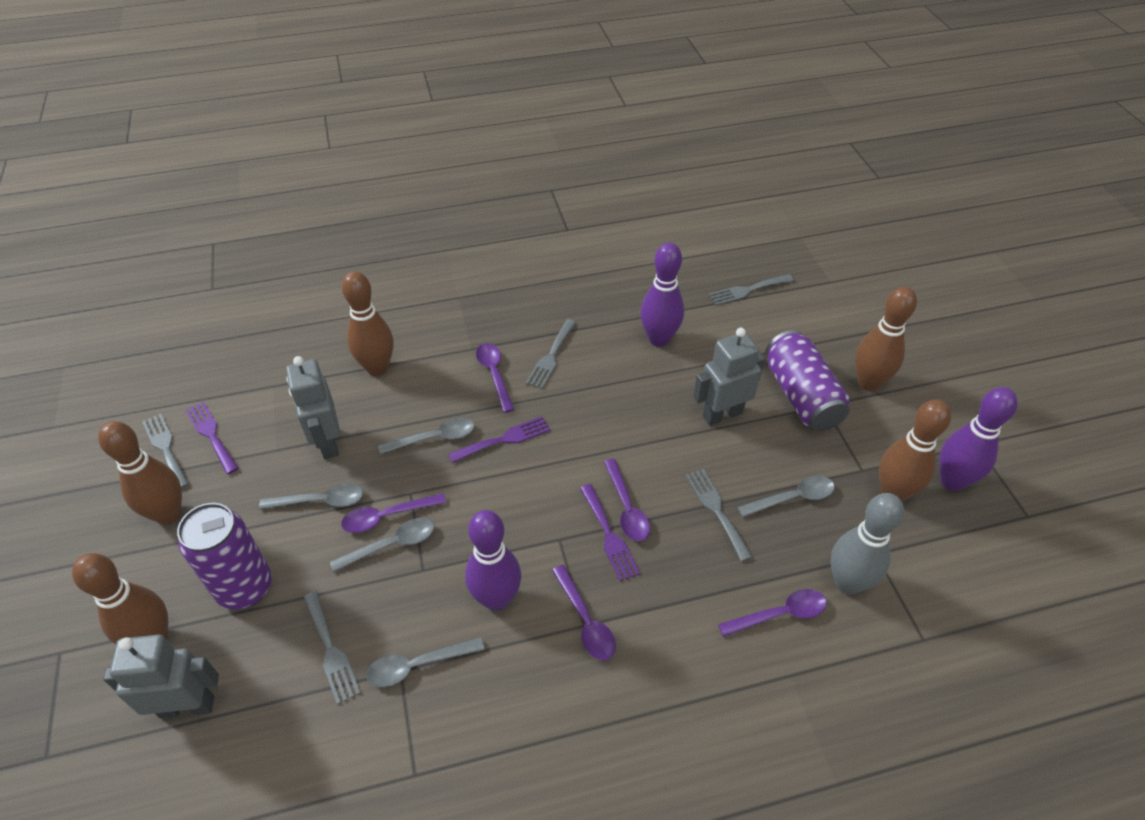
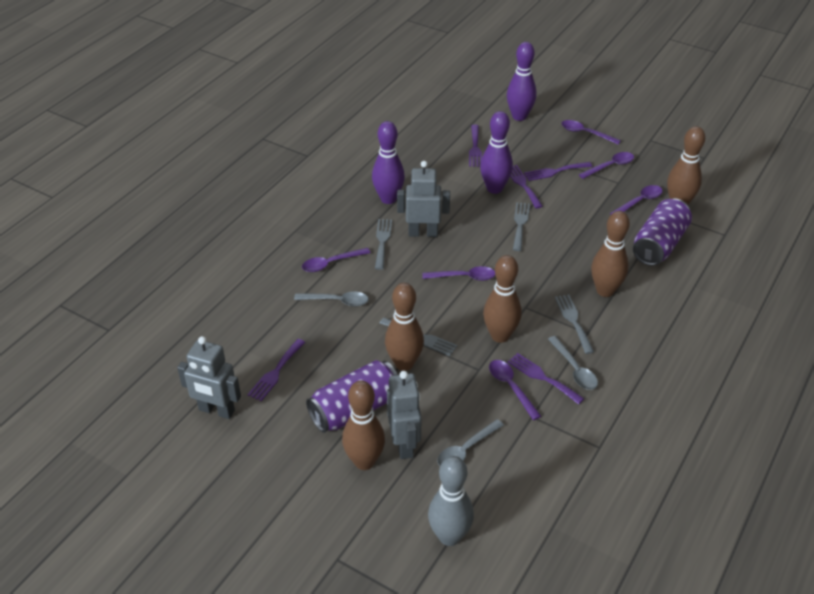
grey fork: [142,413,189,489] [303,591,360,705] [526,319,576,389] [685,469,752,562] [709,274,794,306] = 5 -> [375,219,392,270] [379,317,457,356] [513,202,530,251] [555,294,594,354] = 4
grey spoon: [259,483,363,510] [330,518,434,572] [366,637,485,687] [378,417,474,455] [737,476,835,517] = 5 -> [294,291,369,306] [437,419,504,466] [548,336,598,390] = 3
purple fork: [185,401,239,474] [448,416,550,463] [580,484,640,581] = 3 -> [247,339,305,401] [469,125,482,167] [508,353,584,404] [510,165,543,209] [524,162,592,181] = 5
purple spoon: [341,493,446,533] [476,343,514,413] [552,565,616,660] [604,459,650,541] [718,589,827,637] = 5 -> [302,248,371,272] [422,266,495,281] [489,360,541,420] [561,120,621,144] [578,152,634,179] [610,185,663,215] = 6

